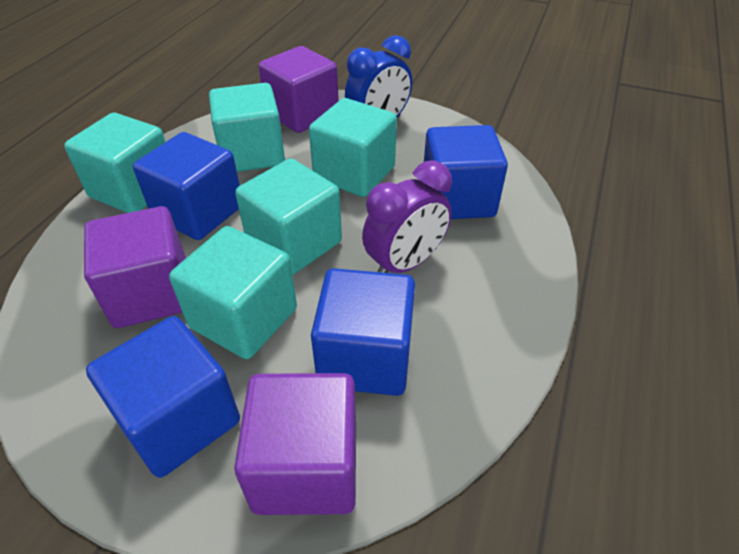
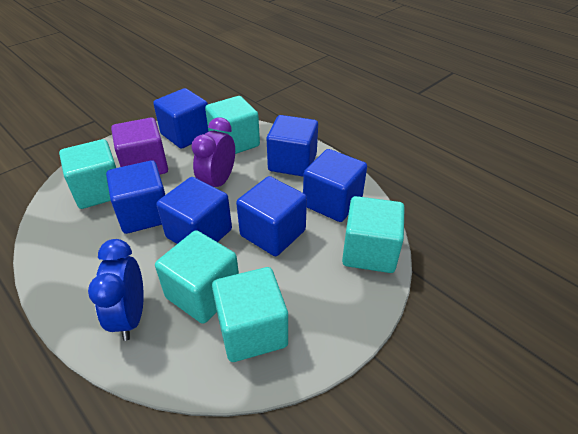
blue cube: [86,316,240,478] [133,132,240,240] [311,268,415,396] [424,125,508,219] = 4 -> [106,160,165,234] [153,88,209,149] [157,177,232,244] [236,176,307,256] [267,115,318,177] [303,149,367,222] = 6
purple cube: [84,206,186,328] [234,373,356,515] [259,46,339,133] = 3 -> [111,118,168,175] = 1

